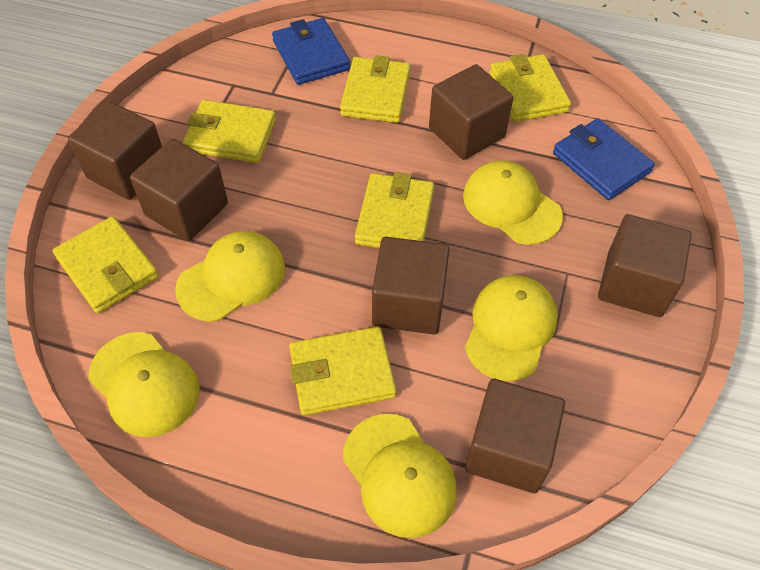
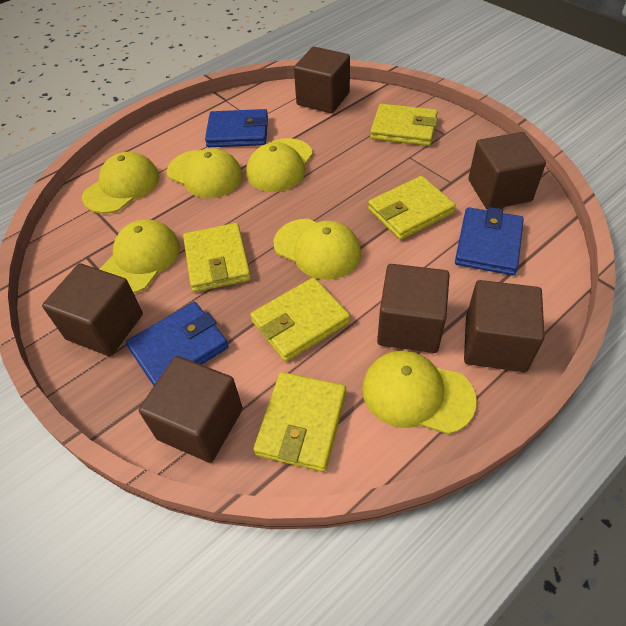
blue wallet: [272,18,350,85] [553,118,655,200] = 2 -> [126,302,229,386] [205,109,268,147] [455,207,524,275] = 3
yellow cap: [88,332,199,437] [175,231,285,322] [343,414,457,538] [463,160,563,245] [465,275,558,381] = 5 -> [82,152,160,214] [99,219,180,293] [167,148,243,198] [246,138,313,192] [274,219,361,280] [362,350,477,434] = 6
yellow wallet: [53,216,159,313] [183,100,276,163] [289,326,397,415] [340,55,411,123] [355,172,434,248] [490,54,571,122] = 6 -> [183,223,251,292] [250,277,350,362] [253,372,346,472] [368,176,456,240] [370,104,438,146] = 5

